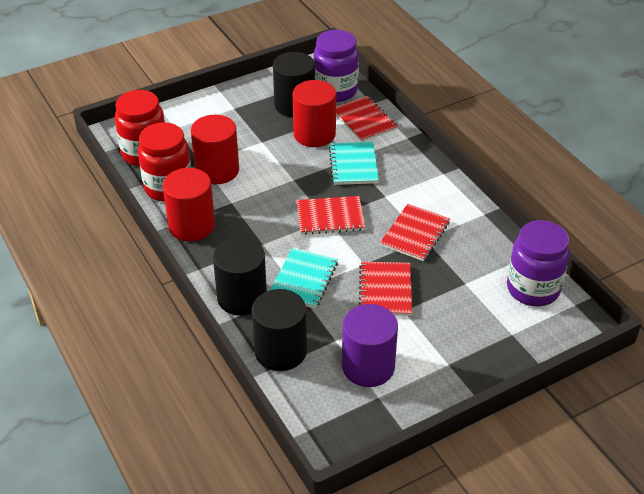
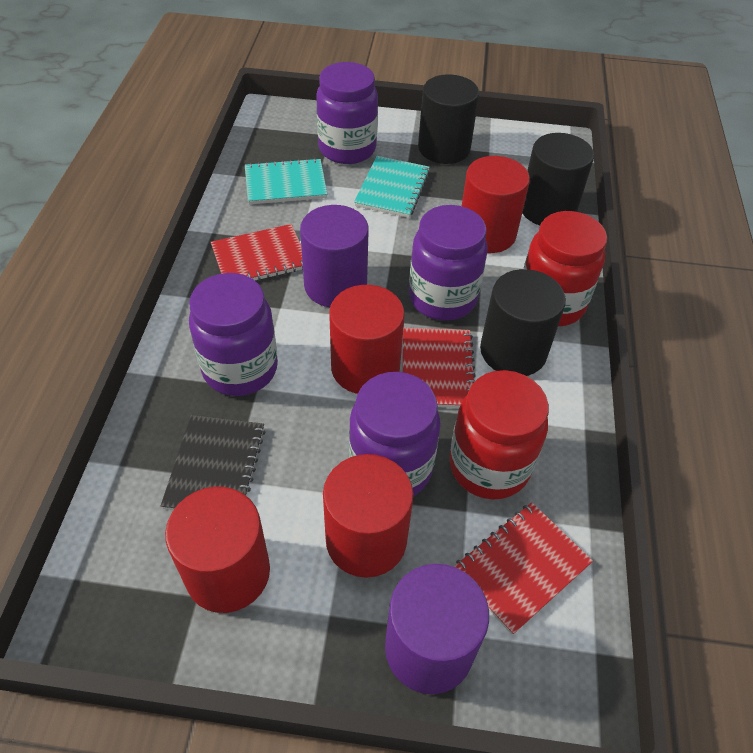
black notebook: none = 0 -> [161,415,265,510] = 1
purple cylinder: [342,304,398,387] = 1 -> [300,205,369,307] [385,564,489,694] = 2
purple jar: [314,30,359,102] [507,220,570,306] = 2 -> [189,273,278,396] [316,62,378,164] [349,372,441,496] [409,205,488,321] = 4
red cylinder: [163,168,215,241] [191,115,239,184] [293,80,336,147] = 3 -> [165,487,270,613] [323,454,413,578] [329,285,405,394] [462,156,530,253] = 4
red notebook: [297,196,365,235] [336,96,398,142] [359,262,412,316] [380,204,450,261] = 4 -> [211,224,303,280] [403,328,476,408] [454,503,593,635] = 3

